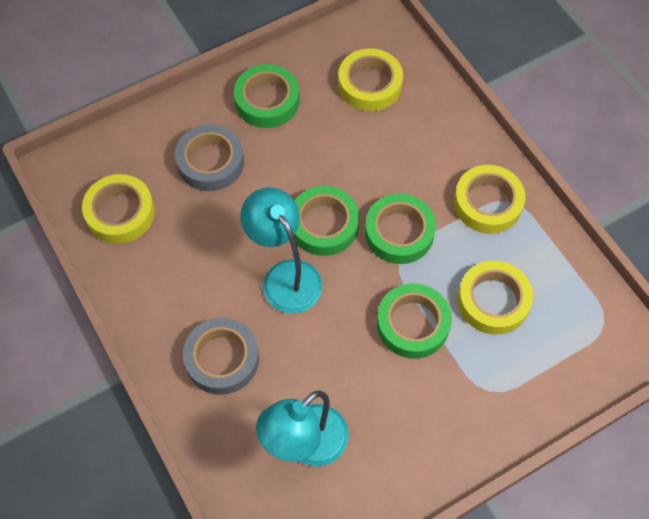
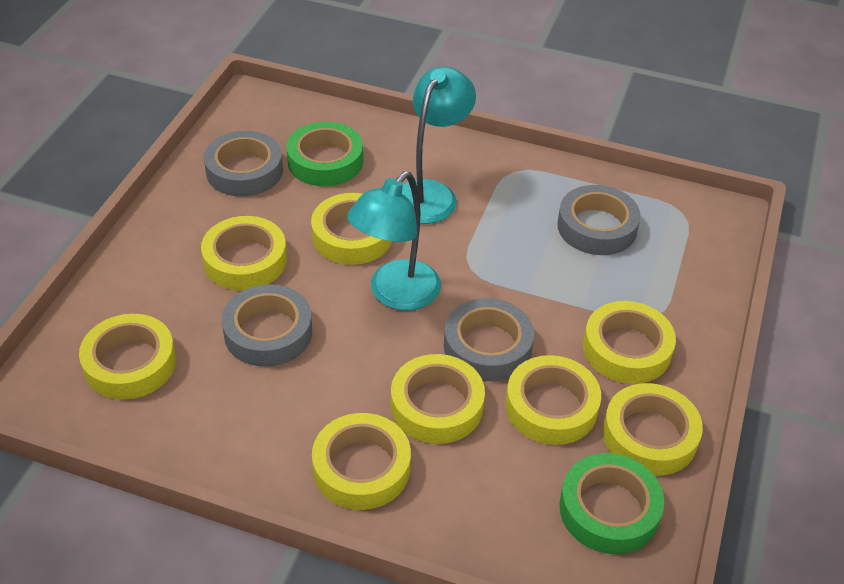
green tape: [234,64,300,128] [294,186,359,256] [365,194,436,264] [377,283,452,359] = 4 -> [286,122,363,186] [559,453,664,554] = 2
grey tape: [175,124,244,191] [183,317,259,395] = 2 -> [204,131,283,197] [222,284,312,367] [444,298,534,381] [557,185,641,255] = 4
yellow tape: [82,174,155,244] [338,48,403,111] [454,165,526,234] [458,261,533,335] = 4 -> [79,314,176,400] [201,216,287,291] [311,193,392,265] [312,413,411,510] [391,354,485,444] [505,355,601,445] [583,301,676,384] [603,383,703,476] = 8

